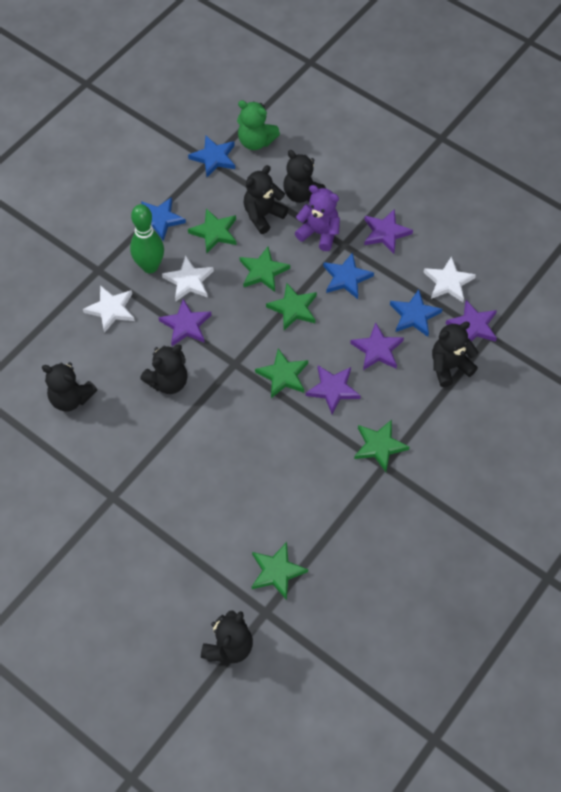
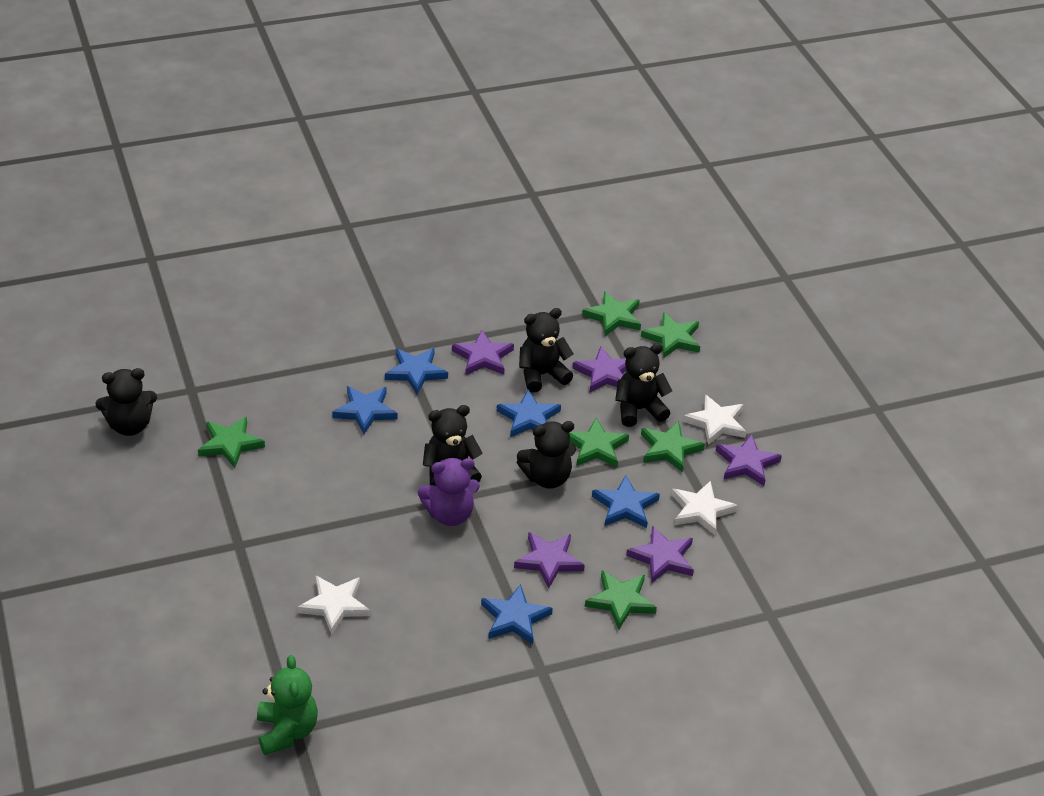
black teddy bear: [42,362,97,411] [140,345,188,394] [201,611,253,663] [244,165,288,234] [283,150,326,203] [432,322,478,387] = 6 -> [95,368,157,436] [423,405,483,486] [517,421,576,489] [519,308,574,392] [615,343,672,427] = 5
blue star: [141,197,186,241] [188,136,235,177] [323,252,374,299] [390,289,442,337] = 4 -> [332,386,398,434] [385,348,448,394] [481,584,553,645] [497,390,561,437] [592,475,660,528] = 5
green bowling pin: [130,204,164,273] = 1 -> none = 0

